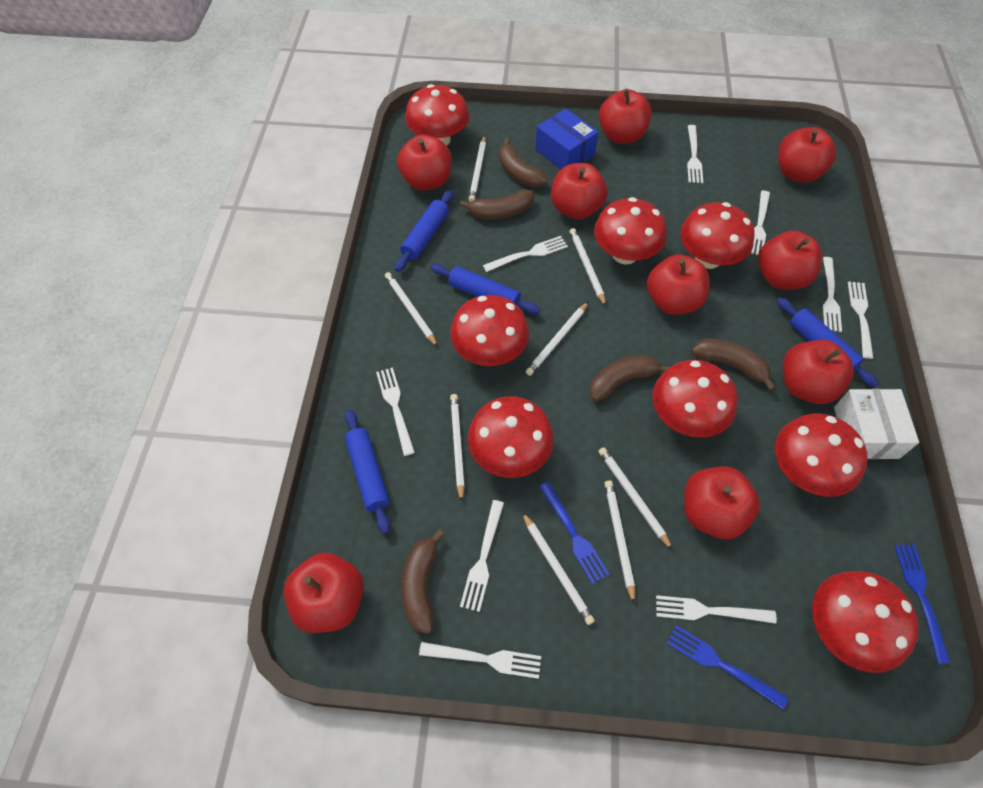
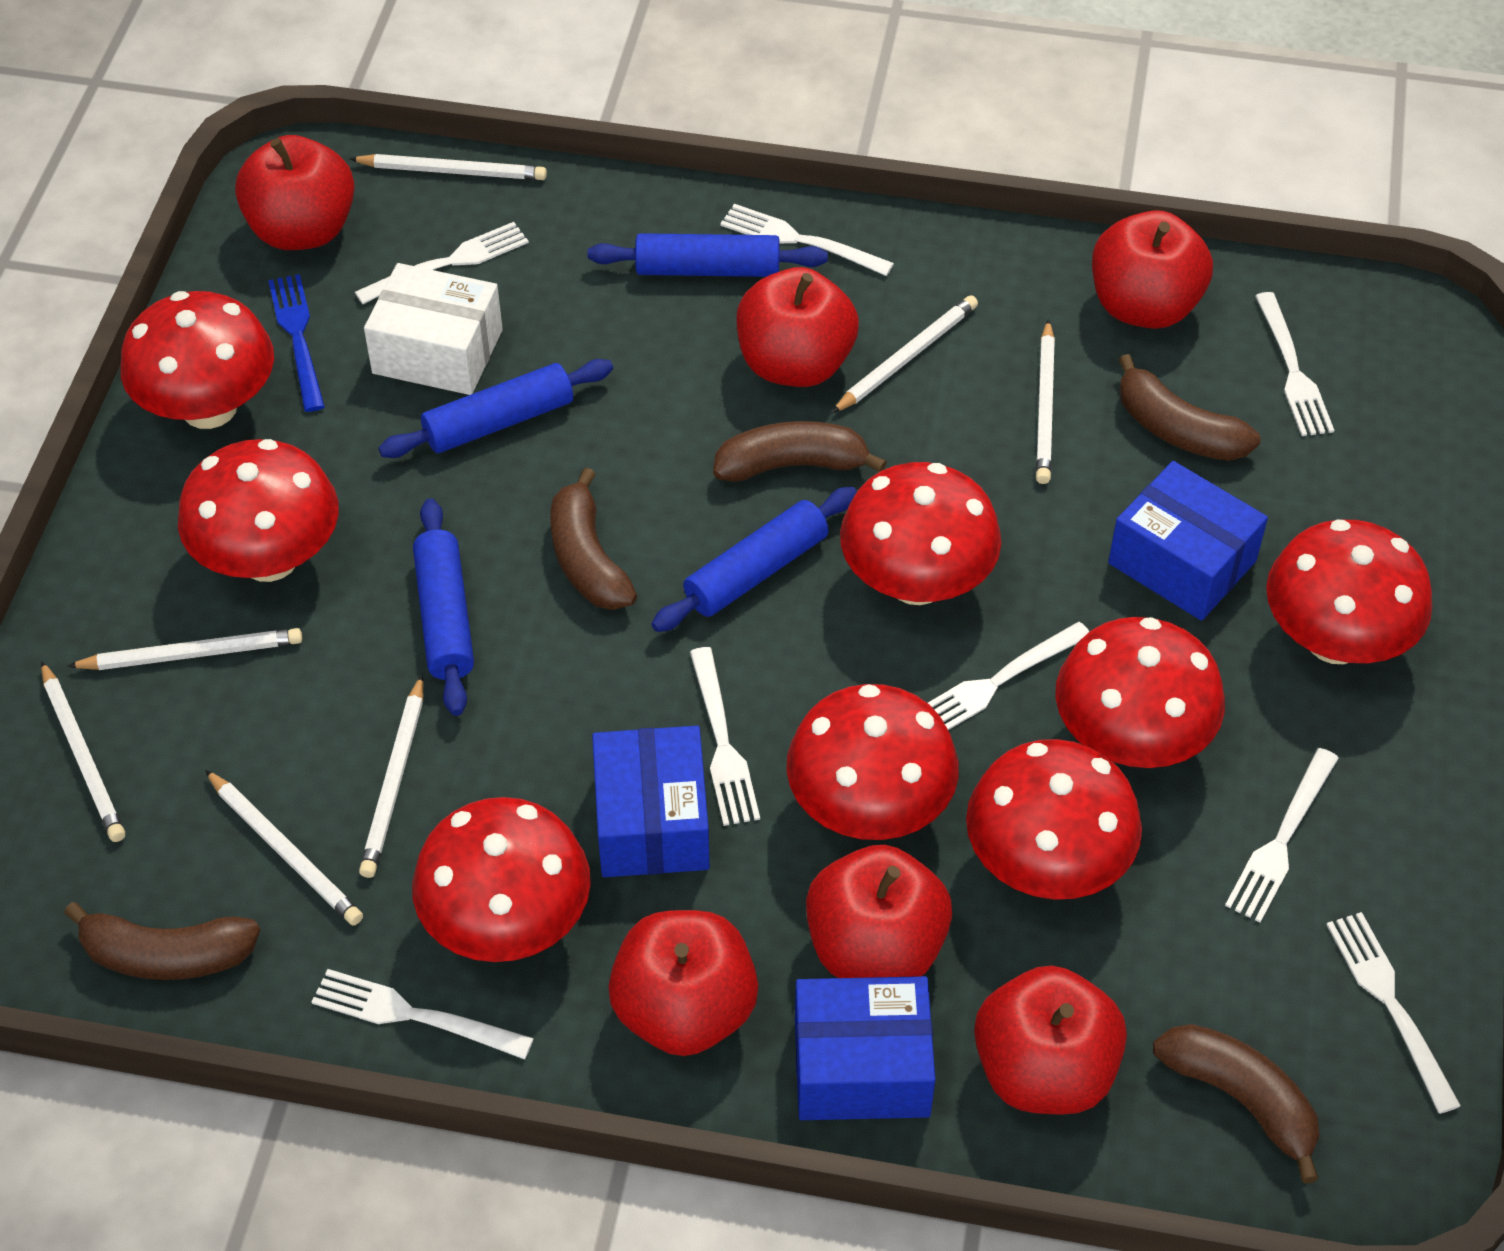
blue box: [535,109,598,169] = 1 -> [592,725,710,877] [795,976,936,1120] [1108,461,1268,621] = 3
blue fork: [539,482,609,584] [667,625,788,710] [894,545,950,664] = 3 -> [268,274,325,412] = 1
red apple: [283,553,364,633] [397,135,452,191] [551,163,608,220] [599,89,652,144] [647,254,710,314] [684,467,760,539] [758,230,822,289] [778,127,836,183] [783,340,854,404] = 9 -> [235,135,355,250] [608,910,759,1056] [736,267,859,387] [806,845,952,978] [974,965,1127,1115] [1092,210,1213,329] = 6
white fork: [376,367,415,456] [419,642,541,679] [460,500,504,612] [483,236,568,272] [656,595,777,624] [687,125,703,183] [751,191,770,255] [823,257,842,332] [848,281,873,359] = 9 -> [312,969,534,1059] [355,222,529,304] [690,647,760,826] [720,204,894,276] [928,622,1090,730] [1225,748,1339,922] [1255,292,1334,436] [1326,912,1461,1114] = 8
white pencil: [385,272,438,347] [450,394,465,502] [469,135,486,202] [522,512,595,625] [526,302,588,376] [569,228,606,306] [599,447,673,550] [604,480,635,604] = 8 -> [41,661,125,842] [67,628,302,670] [205,770,363,925] [349,154,547,180] [359,674,424,878] [832,295,978,413] [1036,319,1055,484] = 7

